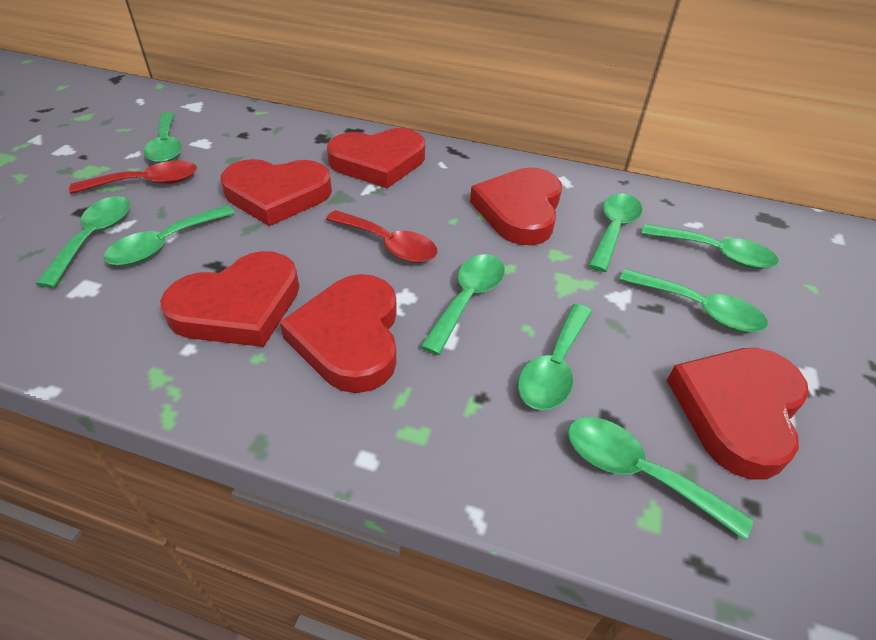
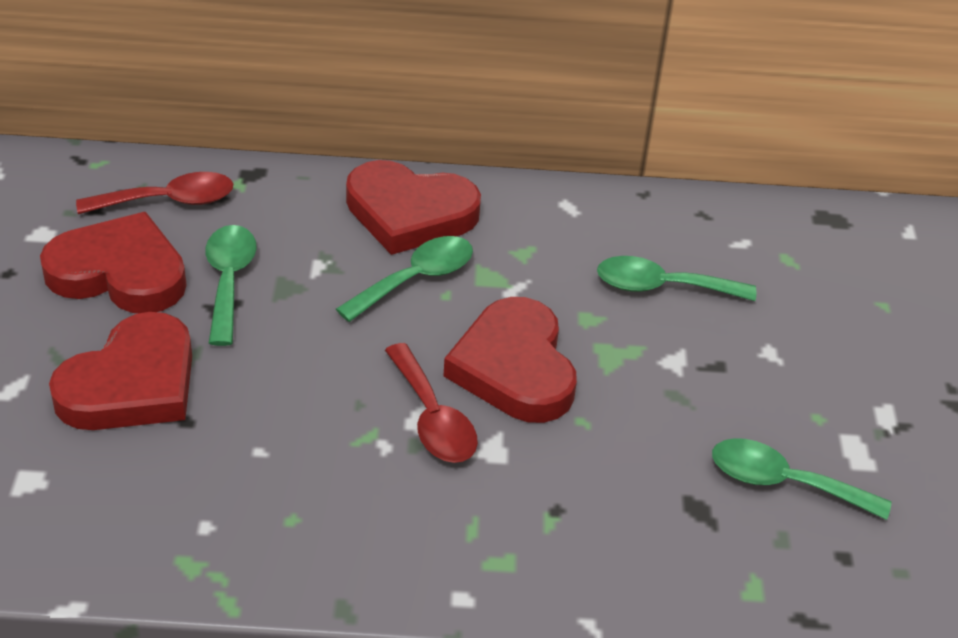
green spoon: [36,196,130,288] [103,205,235,266] [144,112,182,163] [420,254,505,355] [518,304,592,410] [568,417,753,541] [588,194,642,272] [619,269,768,332] [642,224,779,269] = 9 -> [205,225,257,346] [336,236,473,322] [597,256,756,301] [712,438,892,520] = 4
red heart: [160,251,299,347] [221,159,332,226] [279,274,397,393] [327,128,425,188] [470,167,562,245] [667,348,809,480] = 6 -> [40,212,186,313] [49,312,192,430] [346,160,481,255] [443,297,577,423] = 4

